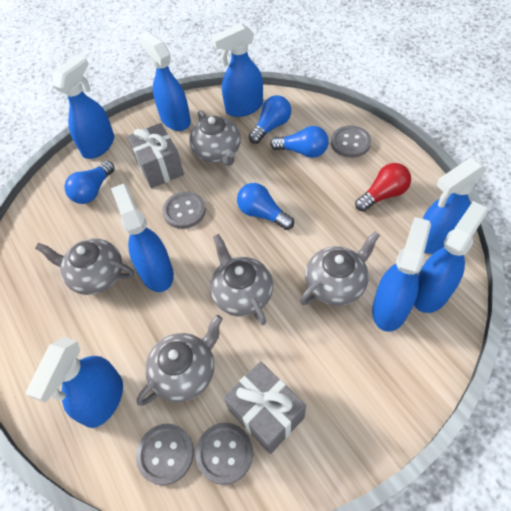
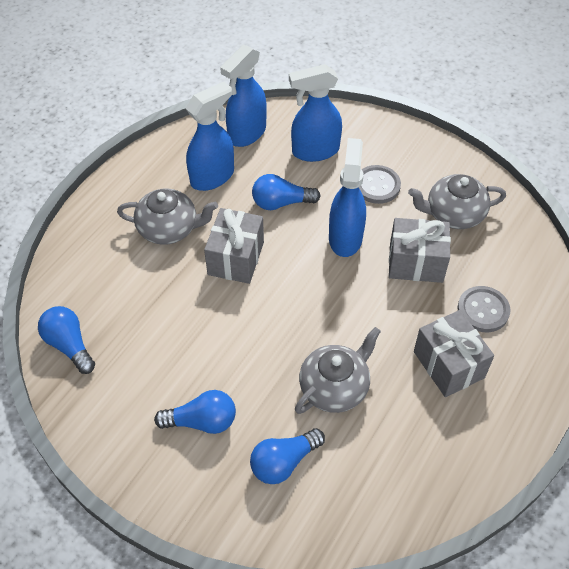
blue spray bottle: [26,337,123,428] [52,55,114,159] [111,184,174,292] [138,31,191,131] [211,23,263,117] [372,217,431,332] [414,201,488,313] [422,158,487,254] = 8 -> [186,82,234,191] [220,45,267,147] [289,64,342,162] [329,138,366,257] = 4
grey button: [136,424,194,485] [162,192,206,229] [196,423,253,485] [331,126,371,158] = 4 -> [359,165,401,204] [457,286,510,332] = 2
grey gift: [127,123,184,188] [224,361,306,454] = 2 -> [204,208,264,284] [389,218,451,283] [414,310,494,397] = 3
grey teapot: [35,238,134,295] [137,315,223,406] [189,110,241,166] [210,234,273,325] [300,232,380,306] = 5 -> [117,188,218,245] [295,327,381,414] [408,174,506,229] = 3
red light bulb: [355,163,411,212] = 1 -> none = 0

